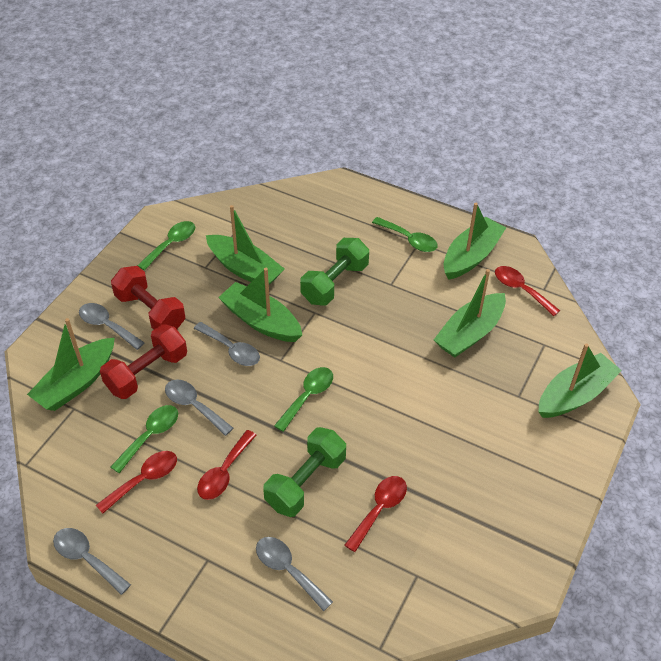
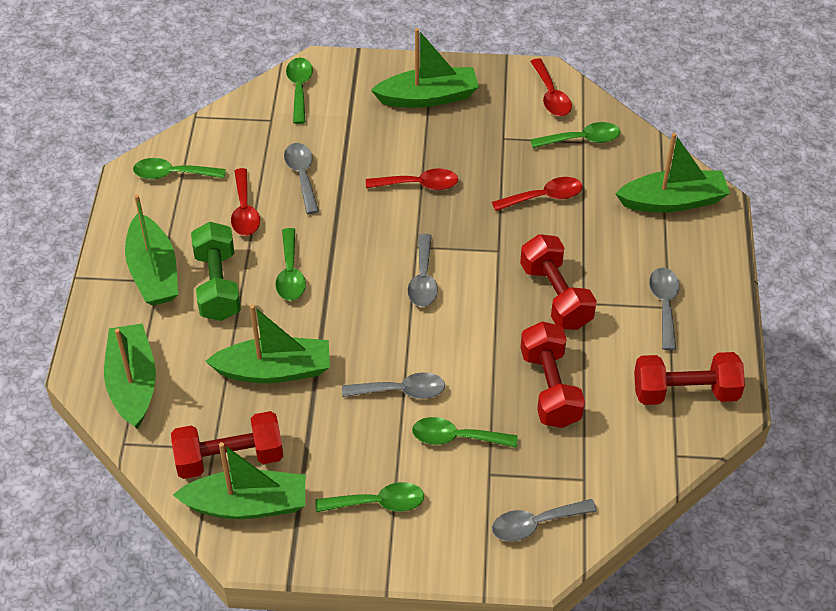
green dumbbell: [263,427,346,517] [300,238,369,306] = 2 -> [191,222,241,321] = 1
green spoon: [111,405,178,473] [137,221,195,271] [274,367,333,432] [372,217,438,252] = 4 -> [133,158,226,179] [276,228,306,301] [286,58,313,124] [315,482,424,512] [412,417,518,448] [530,122,620,148] = 6
red dumbbell: [100,324,187,399] [111,266,186,330] = 2 -> [171,411,284,479] [520,234,597,330] [520,322,585,428] [634,352,745,405] = 4

